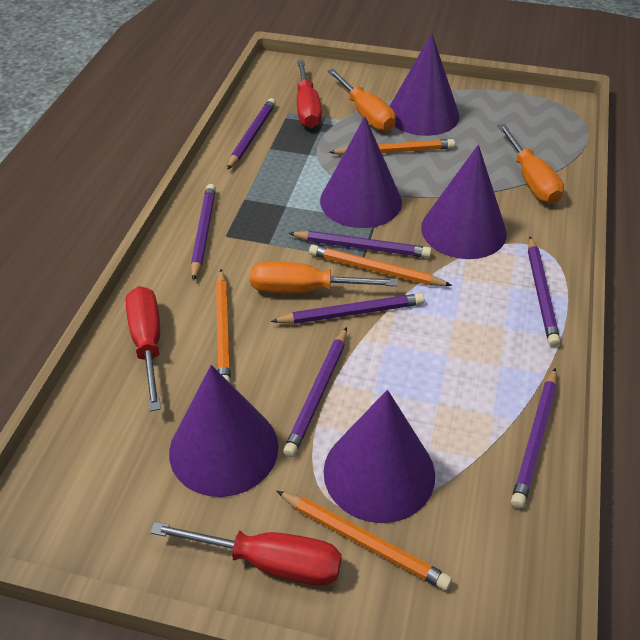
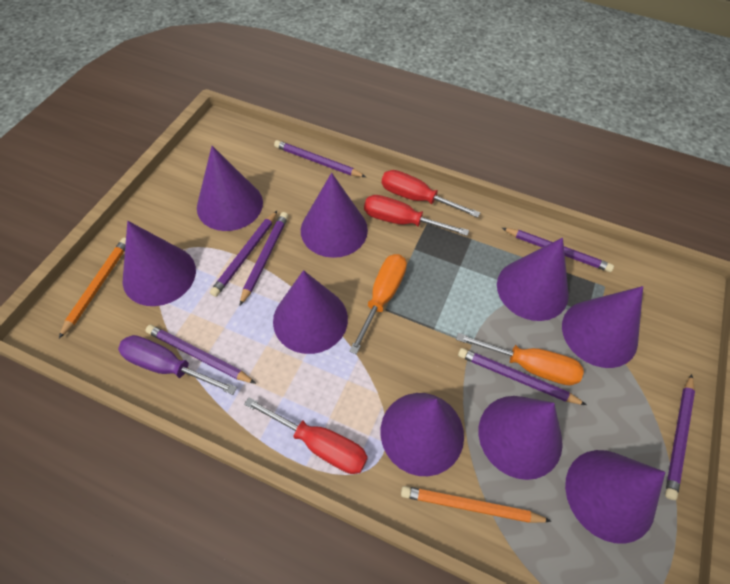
orange pencil: [216,269,231,384] [277,491,452,590] [309,245,452,286] [329,139,455,155] = 4 -> [59,238,126,338] [401,486,552,523] = 2
orange screwdriver: [250,261,398,293] [327,69,396,131] [498,124,564,204] = 3 -> [349,254,407,355] [456,333,584,386] = 2
purple cone: [169,365,279,497] [320,117,402,228] [323,390,435,523] [390,33,460,136] [421,145,507,259] = 5 -> [123,221,196,306] [197,146,263,231] [273,270,348,354] [301,173,368,258] [381,393,464,476] [478,396,563,480] [497,238,569,321] [562,286,643,368] [565,450,665,544] = 9
purple screwdriver: none = 0 -> [118,335,237,395] = 1

